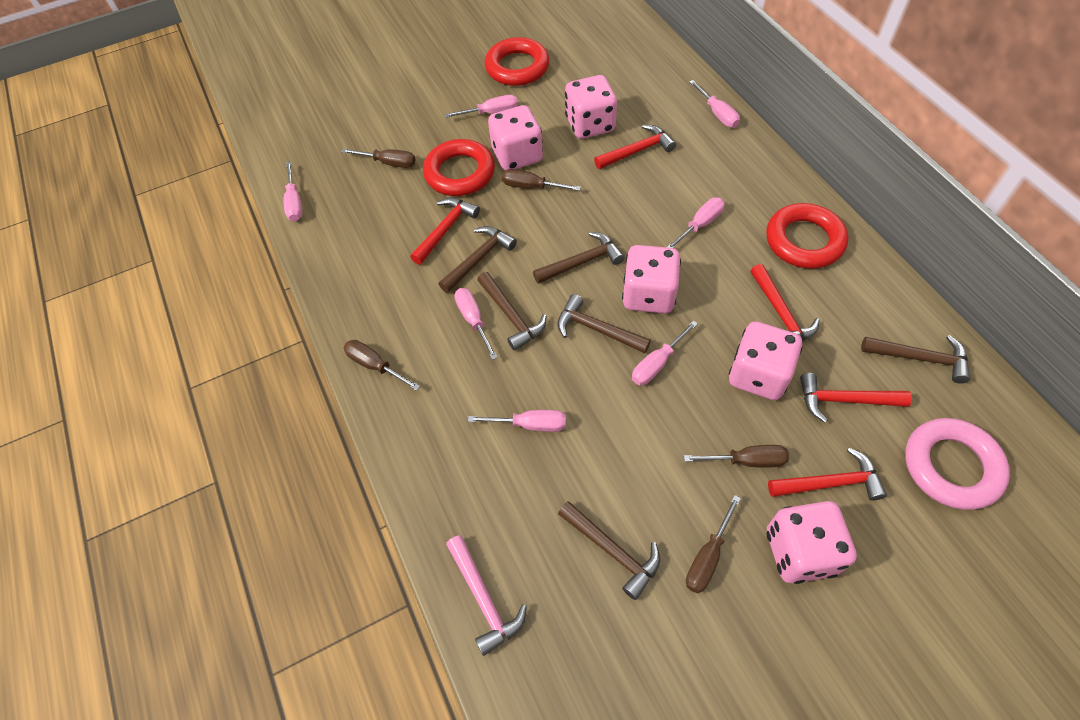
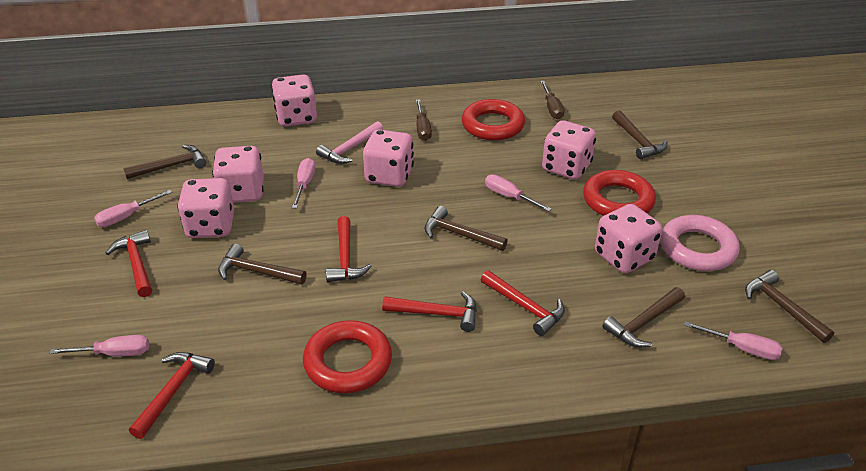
brown screwdriver: [341,149,416,168] [344,340,420,391] [502,169,581,191] [684,445,789,468] [686,495,741,593] = 5 -> [416,99,432,141] [540,81,565,119] = 2
pink dice: [488,105,543,171] [565,75,617,139] [622,245,681,314] [729,321,803,400] [766,501,857,584] = 5 -> [177,178,234,238] [212,146,264,203] [271,74,317,127] [363,129,414,187] [542,120,596,180] [595,204,662,273] = 6
pink screwdriver: [284,162,302,222] [444,95,518,118] [454,288,498,360] [468,410,566,432] [632,320,698,385] [667,197,725,248] [689,80,740,127] = 7 -> [49,335,149,356] [94,190,172,227] [292,158,315,208] [485,175,552,212] [684,321,783,360] = 5

